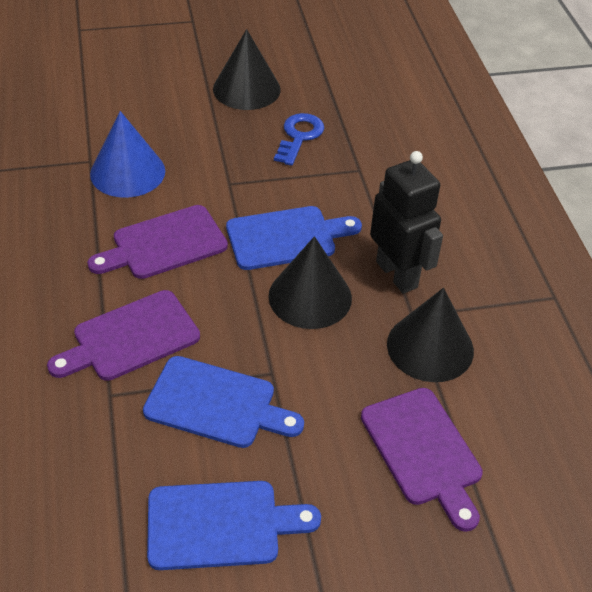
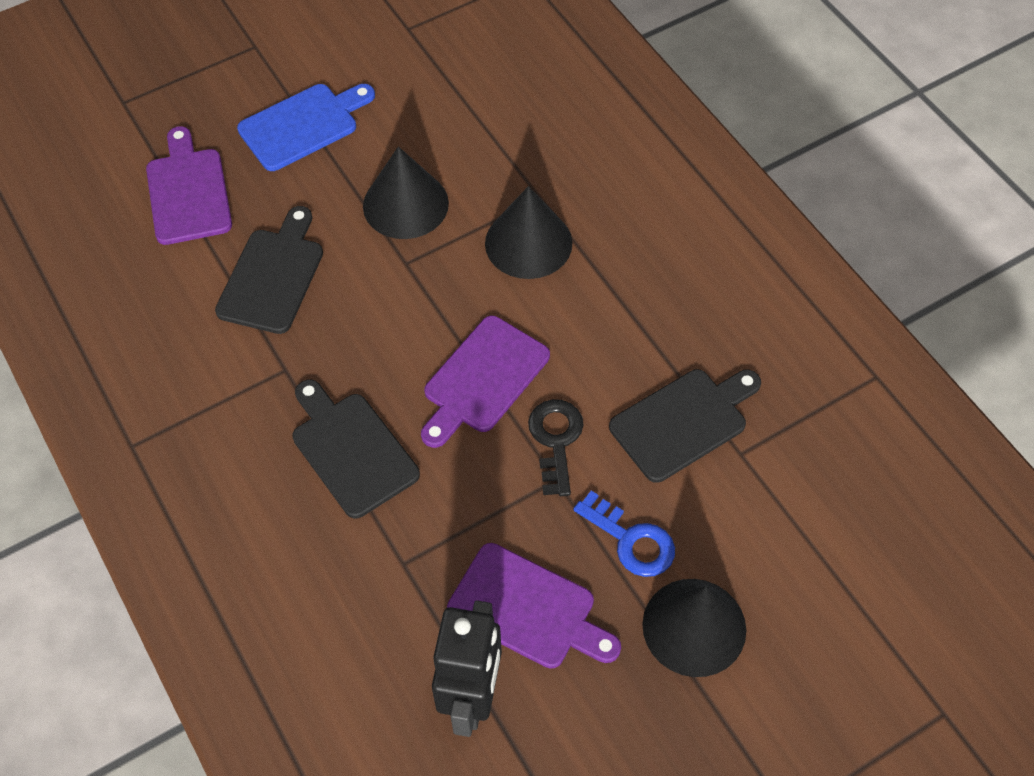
black cutting board: none = 0 -> [215,206,323,334] [292,379,420,519] [609,369,761,483] = 3
black key: none = 0 -> [528,399,583,496] = 1
blue cone: [90,111,165,198] = 1 -> none = 0
blue cutting board: [143,356,304,448] [147,481,321,570] [226,206,362,270] = 3 -> [237,84,375,171] = 1

